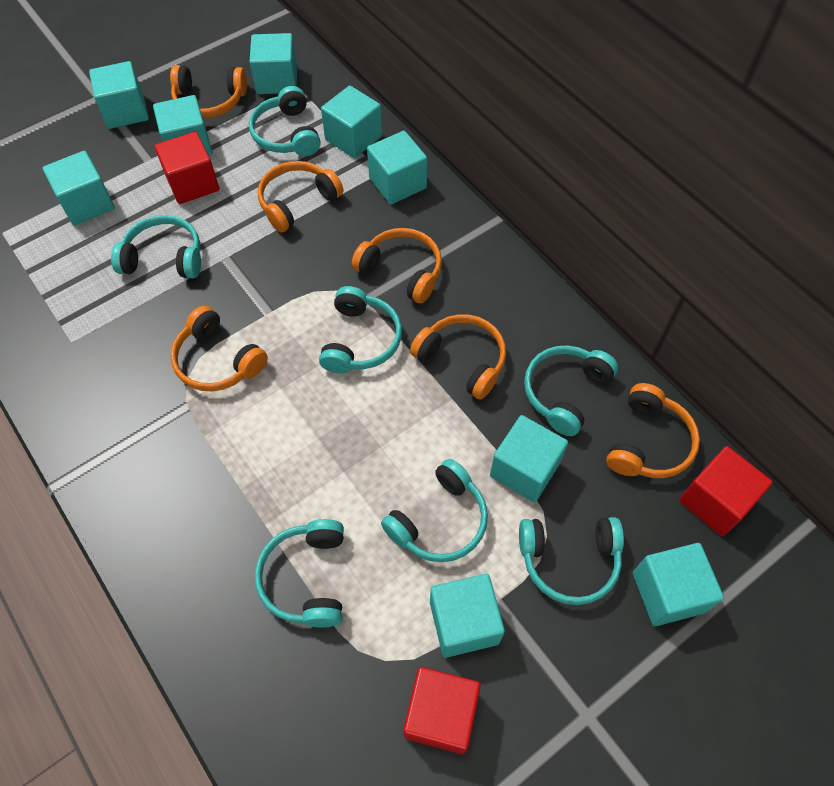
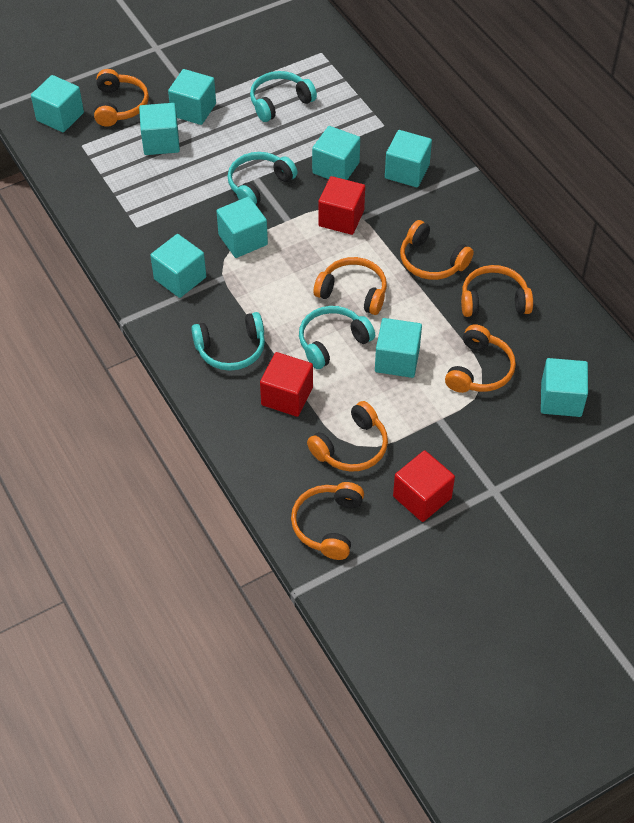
orange headphones: [170,65,247,118] [171,306,268,391] [258,161,343,233] [352,228,442,303] [410,314,506,400] [606,383,700,478] = 6 -> [94,69,149,127] [291,482,364,560] [307,401,388,472] [314,257,387,315] [400,220,474,280] [445,324,516,393] [461,265,533,317] = 7
turquoise headphones: [111,215,201,278] [249,86,321,156] [255,519,344,627] [319,286,402,374] [381,459,488,562] [519,517,624,605] [524,345,618,436] = 7 -> [191,312,265,371] [228,152,298,205] [250,71,317,122] [299,306,375,369] = 4

